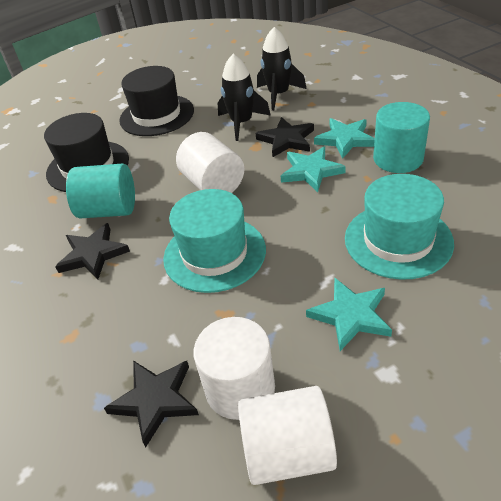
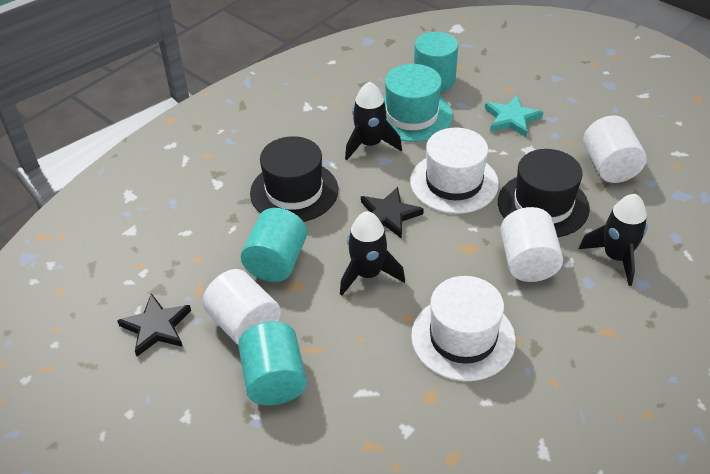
black rocket: [218,54,271,141] [257,27,306,111] = 2 -> [340,211,405,296] [345,82,402,160] [579,194,648,286] = 3
black star: [55,223,130,280] [104,360,199,447] [256,117,314,157] = 3 -> [117,293,191,356] [361,187,424,239] = 2
turquoise cylinder: [66,164,135,219] [373,102,430,173] = 2 -> [238,321,307,406] [241,208,307,282] [414,32,458,92] = 3
turquoise hat: [163,189,266,293] [345,174,454,280] = 2 -> [383,64,453,142] = 1
turquoise star: [281,146,346,192] [306,278,392,351] [314,118,375,159] = 3 -> [485,95,543,138] = 1
white hat: none = 0 -> [410,128,499,214] [411,276,516,381] = 2

